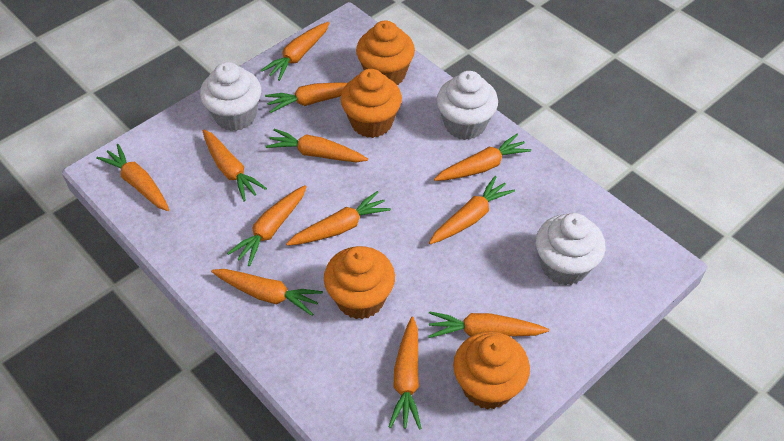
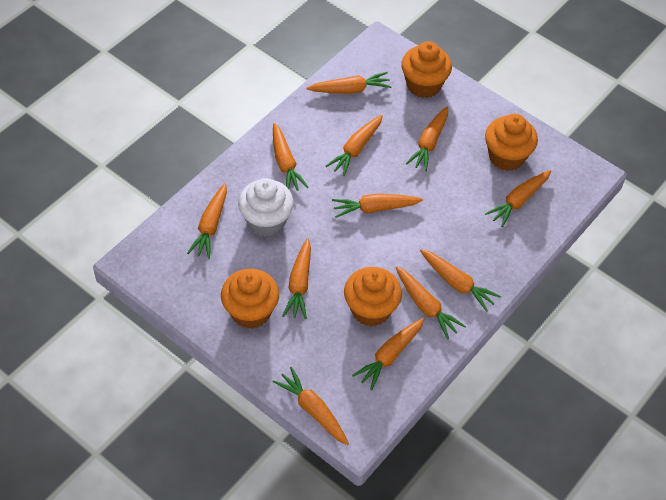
white cupcake: [200,62,261,131] [437,71,498,140] [536,213,606,286] = 3 -> [238,178,294,237] = 1

